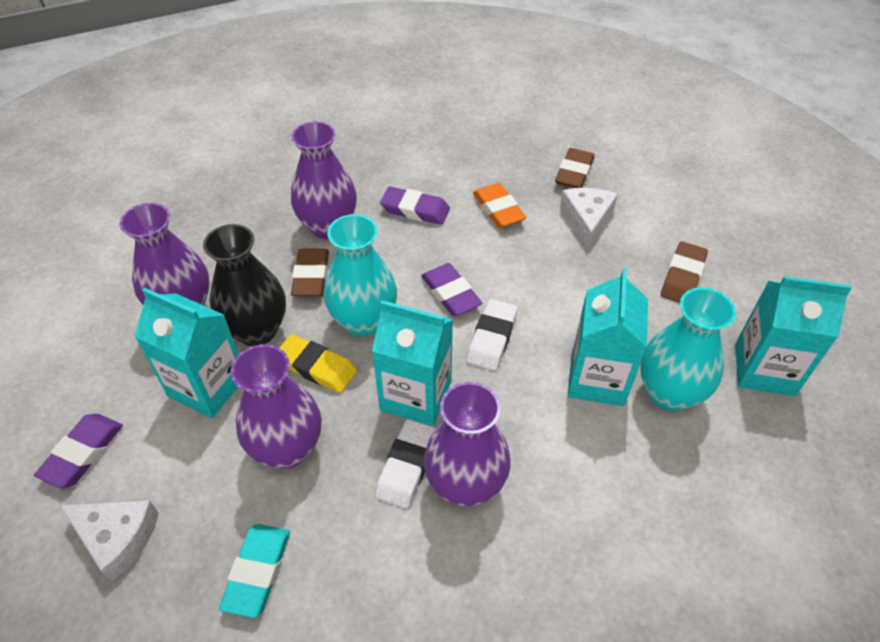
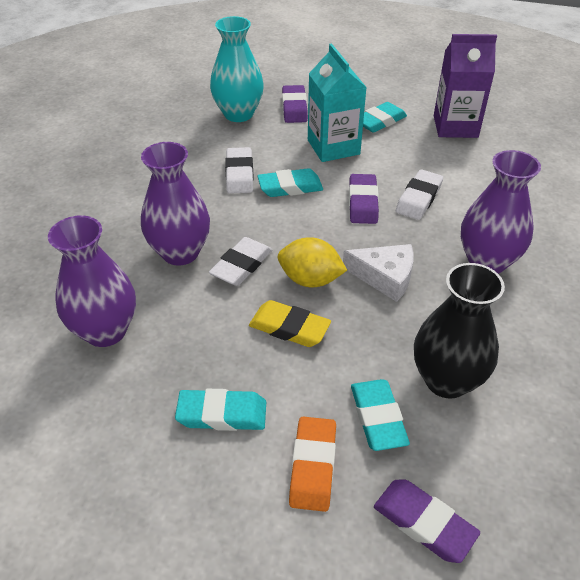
brown eraser: [291,249,329,296] [555,148,594,188] [661,241,708,303] = 3 -> none = 0
purple carton: none = 0 -> [434,34,497,138] = 1
purple vase: [119,203,210,306] [231,344,321,469] [291,121,357,239] [423,382,511,507] = 4 -> [48,215,136,347] [141,142,210,266] [461,150,541,274] = 3
turquoise carton: [134,288,239,418] [372,300,453,426] [568,268,648,406] [735,276,852,396] = 4 -> [308,44,367,162] = 1
turquoise eraser: [219,524,290,618] = 1 -> [175,389,266,431] [257,168,323,197] [351,379,410,451] [363,102,407,133] = 4
turquoise vase: [324,214,397,336] [640,287,736,411] = 2 -> [210,16,264,122] = 1
white cheese: [60,500,159,581] [560,188,618,248] = 2 -> [343,244,414,302] = 1
white eraser: [375,419,436,509] [466,299,518,371] = 2 -> [209,237,272,286] [225,147,254,194] [396,169,443,220] = 3
yellow lemon: none = 0 -> [278,237,347,287] = 1

